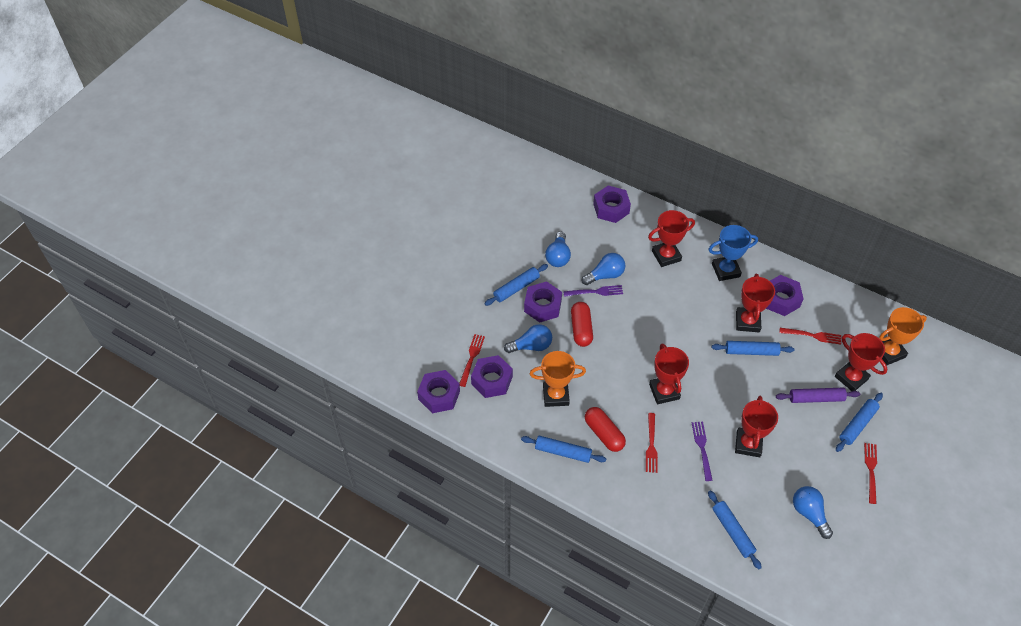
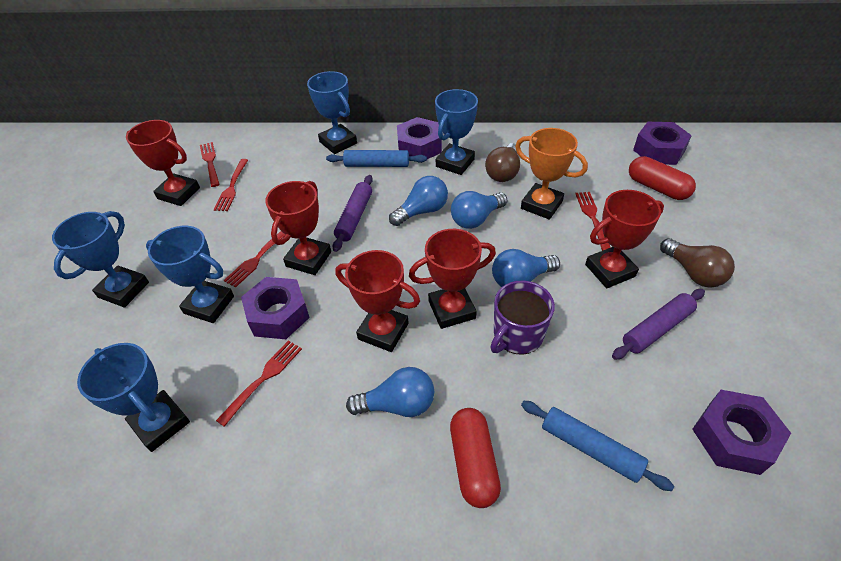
blue rolling pin: [485,264,548,306] [521,436,606,463] [708,490,762,569] [712,341,795,356] [836,393,883,452] = 5 -> [326,150,427,167] [521,401,674,491] = 2
blue trophy: [708,225,758,281] = 1 -> [52,211,149,308] [77,343,190,452] [146,226,234,323] [307,71,357,154] [435,89,478,175] = 5
brown light bulb: none = 0 -> [485,143,520,182] [660,238,735,288] = 2
orange trophy: [529,351,586,407] [879,307,927,366] = 2 -> [515,128,588,220] = 1
purple fork: [563,285,623,297] [692,422,713,481] = 2 -> none = 0
purple mug: none = 0 -> [491,281,555,355] = 1
purple nut: [417,370,460,413] [471,355,513,398] [524,281,562,323] [593,186,631,223] [766,275,804,316] = 5 -> [241,277,310,339] [397,117,442,159] [633,122,692,165] [692,390,791,475] = 4
purple rolling pin: [776,388,860,403] = 1 -> [333,175,373,252] [612,289,705,360] = 2
red fork: [460,334,485,387] [646,413,658,473] [779,328,841,345] [864,443,877,504] = 4 -> [200,142,220,187] [214,159,248,211] [216,340,302,427] [224,231,285,288] [575,192,611,251] = 5

